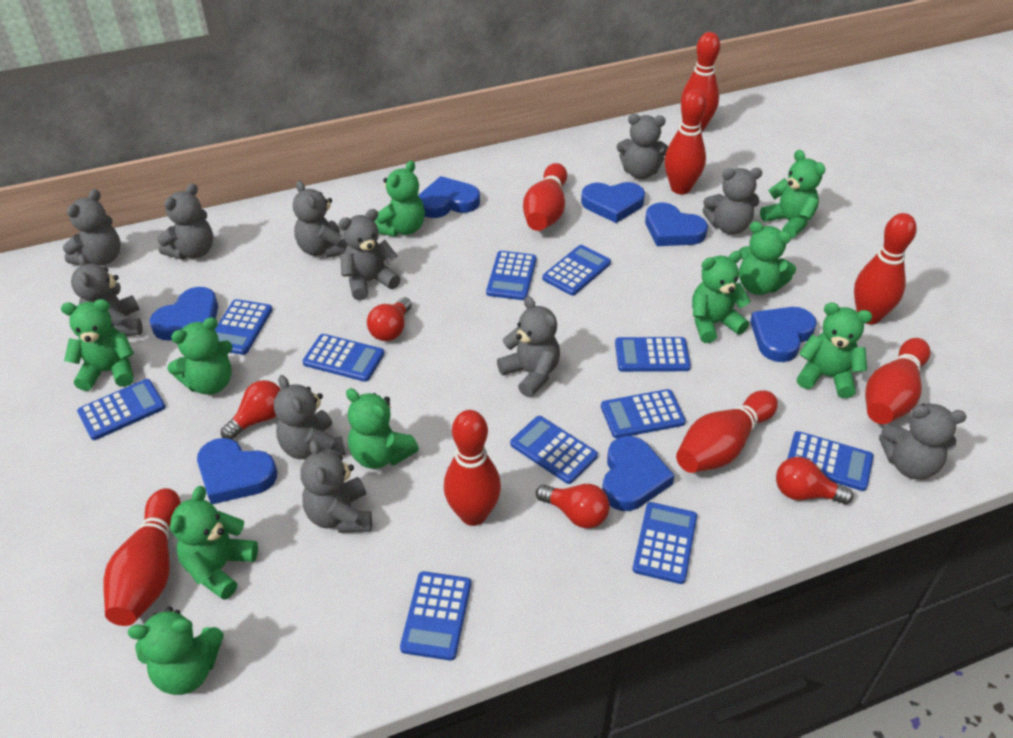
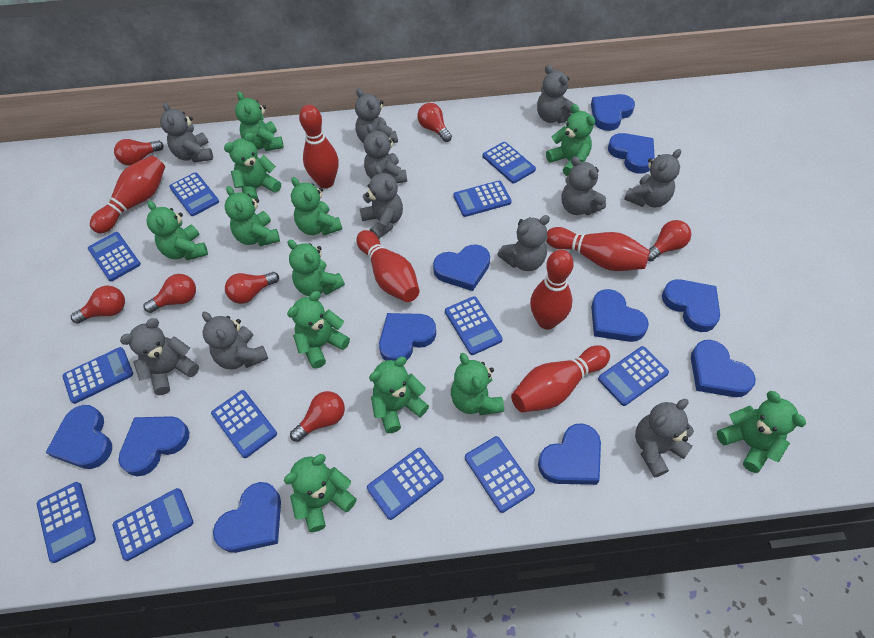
blue calculator: [77,379,165,440] [215,299,272,355] [303,334,384,382] [400,571,471,661] [486,251,537,300] [510,416,598,484] [542,245,611,296] [601,389,686,438] [615,337,691,372] [633,502,697,584] [787,431,873,491] = 11 -> [37,482,96,563] [62,347,133,404] [88,232,141,281] [113,488,193,561] [169,172,219,216] [211,390,277,458] [367,448,444,520] [445,296,503,355] [453,181,512,217] [465,436,535,513] [483,142,536,184] [598,346,669,406] = 12
blue heart: [150,287,218,340] [197,438,277,504] [418,176,480,218] [581,182,645,223] [602,436,675,511] [645,203,708,246] [750,307,817,362] = 7 -> [45,405,112,469] [118,416,189,476] [213,482,281,553] [379,313,436,361] [433,244,490,291] [538,423,601,485] [591,94,635,131] [591,289,649,342] [608,133,655,174] [662,279,720,332] [691,340,756,397] = 11
green teddy bear: [61,299,134,391] [128,607,224,695] [167,317,233,395] [170,486,258,600] [346,388,419,469] [374,161,425,237] [692,251,751,343] [739,221,796,295] [760,150,826,238] [797,303,872,398] = 10 -> [146,201,208,260] [224,133,281,199] [224,186,280,246] [235,91,284,151] [284,454,357,532] [287,291,350,368] [288,239,345,297] [291,177,342,236] [369,357,429,433] [451,353,504,415] [546,104,595,176] [717,391,806,473] = 12
red bowling pin: [103,488,181,626] [444,410,501,526] [523,163,567,231] [665,89,707,194] [676,390,778,473] [681,32,720,132] [854,213,917,325] [865,338,930,424] = 8 -> [90,156,165,234] [299,105,339,188] [357,230,420,302] [511,345,610,413] [530,250,574,330] [546,227,650,271] = 6
red light bulb: [221,380,281,440] [367,297,412,341] [536,484,610,528] [776,457,853,504] = 4 -> [71,286,125,324] [114,139,164,166] [144,274,196,313] [225,272,279,304] [290,391,345,442] [418,103,452,142] [648,220,691,262] = 7

